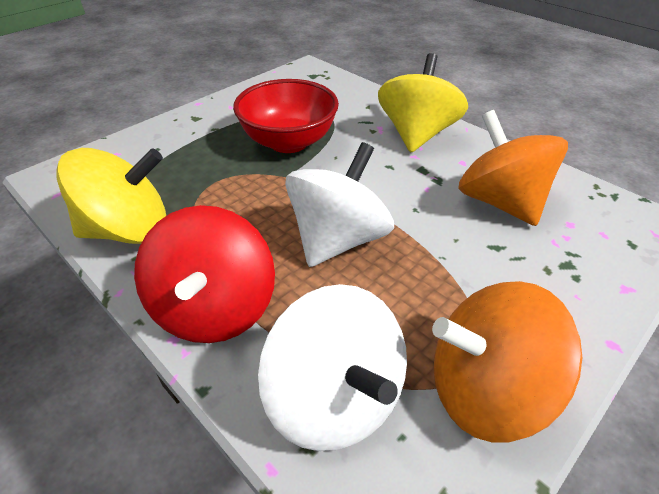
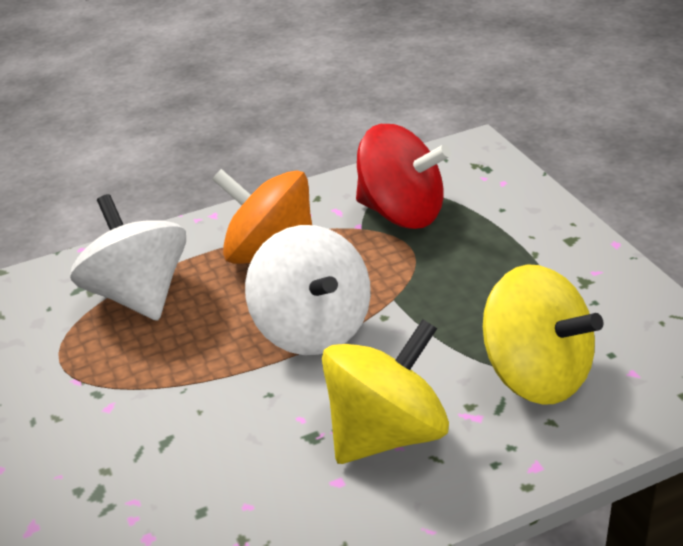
orange spinning top: [432,281,582,442] [458,110,568,226] = 2 -> [212,169,312,264] = 1
red bowl: [233,79,339,153] = 1 -> none = 0

